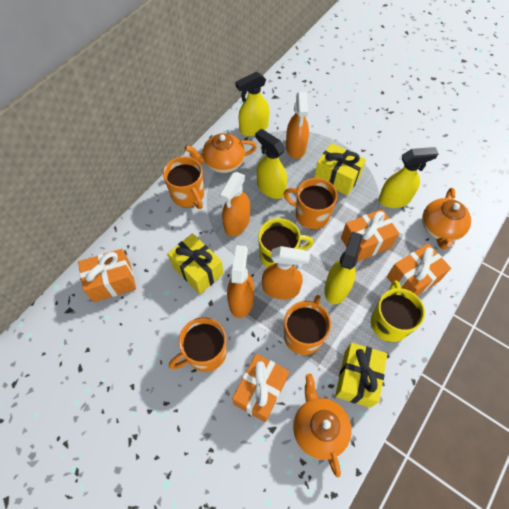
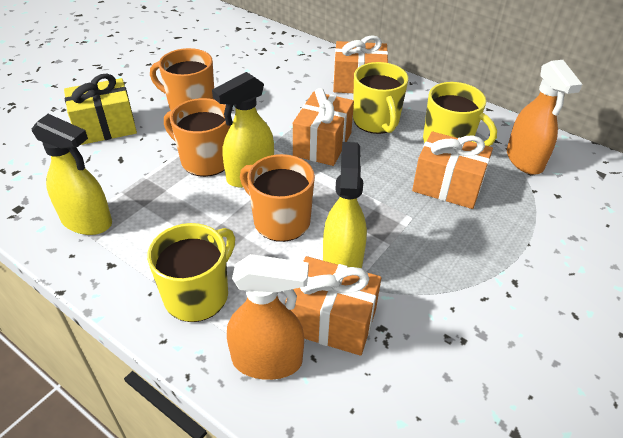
orange mug: [163,157,204,209] [169,317,227,372] [284,178,337,229] [284,295,331,355] = 4 -> [150,48,215,111] [164,98,230,177] [240,154,315,242] = 3
orange spray bottle: [220,172,250,236] [227,245,254,318] [262,246,310,300] [286,92,309,159] = 4 -> [227,254,309,380] [507,60,583,175] = 2
orange teapot: [184,133,257,173] [293,374,352,477] [422,188,471,249] = 3 -> none = 0
yellow gift: [168,233,224,294] [314,143,366,196] [335,343,387,408] = 3 -> [64,74,137,145] = 1
yellow mug: [258,218,314,267] [371,280,425,342] = 2 -> [147,223,235,322] [353,62,408,134] [423,82,497,146] = 3
yellow spray bottle: [235,72,269,136] [255,129,287,199] [324,231,362,304] [379,147,439,208] = 4 -> [32,114,112,235] [212,72,274,188] [323,142,367,269] = 3

